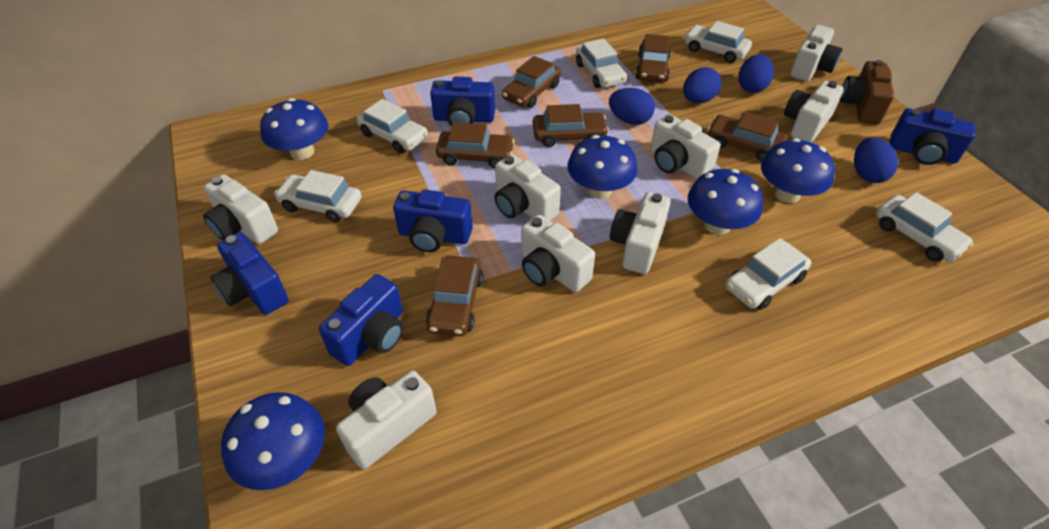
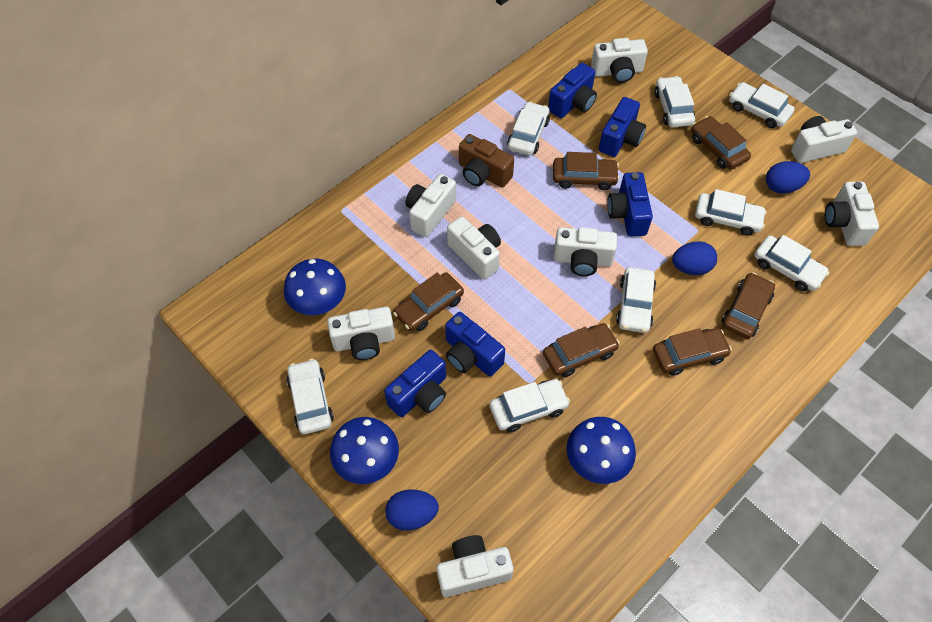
blue egg: [609,88,655,125] [683,67,721,103] [739,54,774,93] [854,137,898,183] = 4 -> [385,489,439,531] [672,241,717,275] [766,161,810,194] = 3
blue mushroom: [221,392,325,490] [260,98,328,160] [567,135,637,199] [688,169,763,235] [761,138,835,203] = 5 -> [284,259,346,315] [330,417,399,484] [567,417,636,484] = 3
white car: [274,170,362,223] [357,99,428,153] [576,38,627,88] [684,21,752,63] [725,238,811,310] [876,192,974,262] = 6 -> [286,359,334,434] [490,379,570,432] [507,101,550,155] [616,267,656,333] [654,76,695,127] [695,189,767,236] [729,82,795,128] [754,235,829,291] = 8

